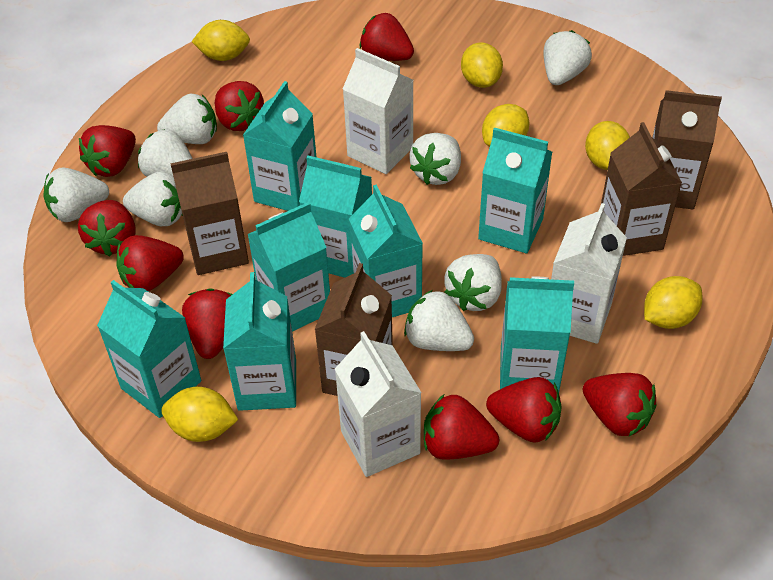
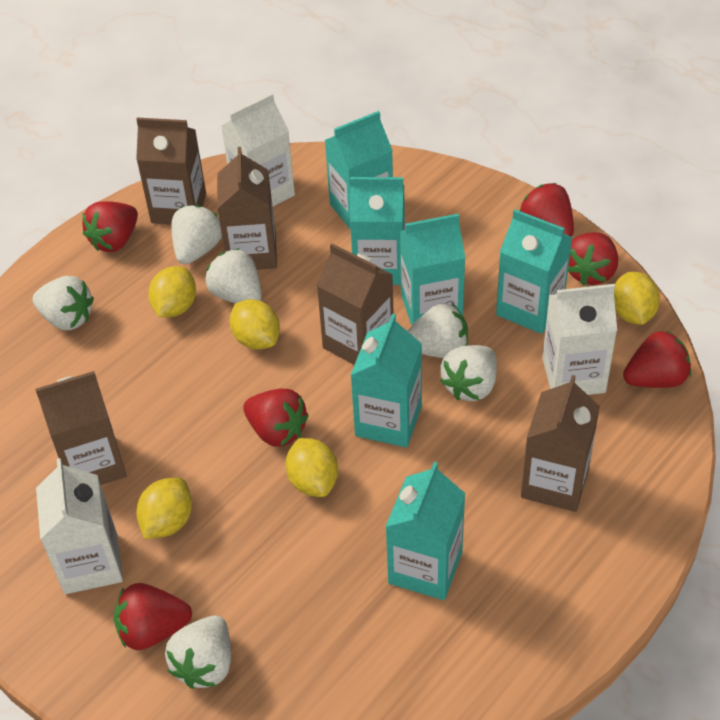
brown carton: [170,152,249,275] [315,263,393,396] [601,122,682,256] [652,90,722,210] = 4 -> [35,371,126,485] [136,118,206,224] [217,147,277,270] [316,243,394,365] [521,375,600,512] = 5
red strawberry: [78,200,135,257] [79,125,136,177] [116,235,184,291] [182,288,233,359] [215,81,264,131] [360,13,414,61] [424,395,499,460] [486,377,561,443] [583,373,657,437] = 9 -> [82,201,138,252] [114,583,192,650] [243,389,309,447] [520,183,574,236] [568,232,618,286] [623,330,691,388] = 6
turquoise carton: [97,280,201,418] [223,272,296,411] [243,81,316,211] [247,202,330,332] [299,156,372,278] [349,185,423,317] [478,127,552,253] [500,276,574,392] = 8 -> [325,111,393,230] [350,177,405,285] [350,314,422,448] [386,462,466,600] [400,214,465,325] [496,209,572,334] = 6
white strawberry: [44,167,109,222] [123,172,183,226] [138,129,193,177] [157,94,217,144] [404,290,474,351] [409,133,461,185] [444,254,502,311] [543,30,592,85] = 8 -> [32,276,94,330] [165,616,231,689] [171,205,222,264] [206,248,262,303] [408,303,468,358] [440,345,497,401] = 6
yellow lemon: [161,387,239,442] [191,20,250,61] [461,43,503,88] [482,104,529,147] [585,121,630,170] [644,276,702,329] = 6 -> [136,478,192,539] [148,266,196,317] [229,299,280,350] [286,438,338,497] [614,272,660,325] = 5

